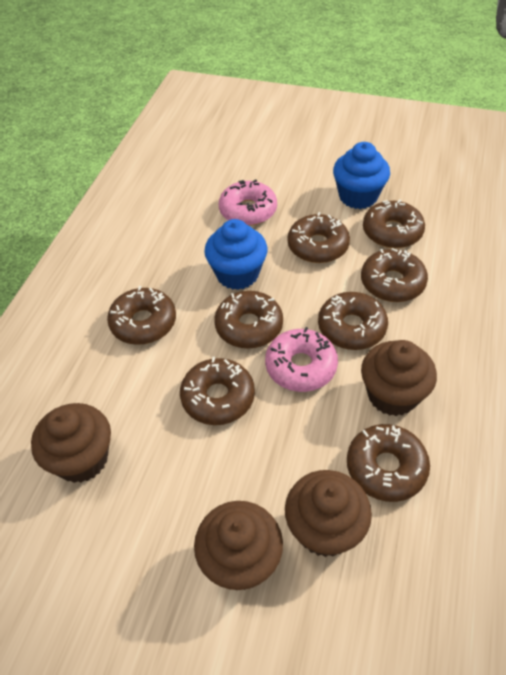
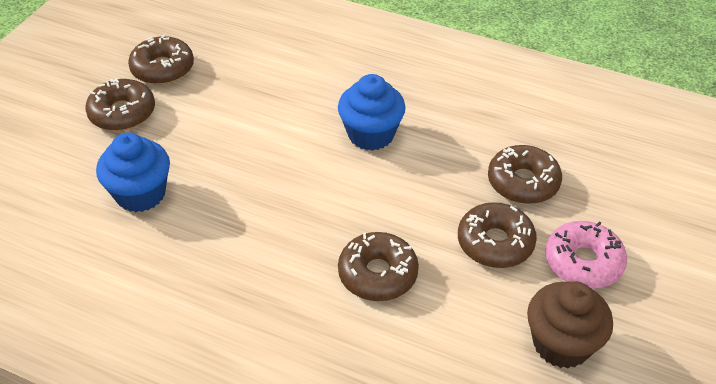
brown cupcake: [31,403,111,483] [194,501,283,590] [285,470,372,557] [361,340,437,416] = 4 -> [527,281,613,369] = 1
brown donut: [107,286,176,345] [180,357,255,425] [214,291,283,348] [287,212,350,263] [318,292,388,350] [347,424,430,502] [361,248,428,302] [363,199,425,248] = 8 -> [85,78,155,131] [128,34,194,85] [338,232,419,301] [458,202,537,268] [488,145,562,204] = 5
pink donut: [219,179,277,226] [265,327,338,392] = 2 -> [545,221,627,289] = 1

